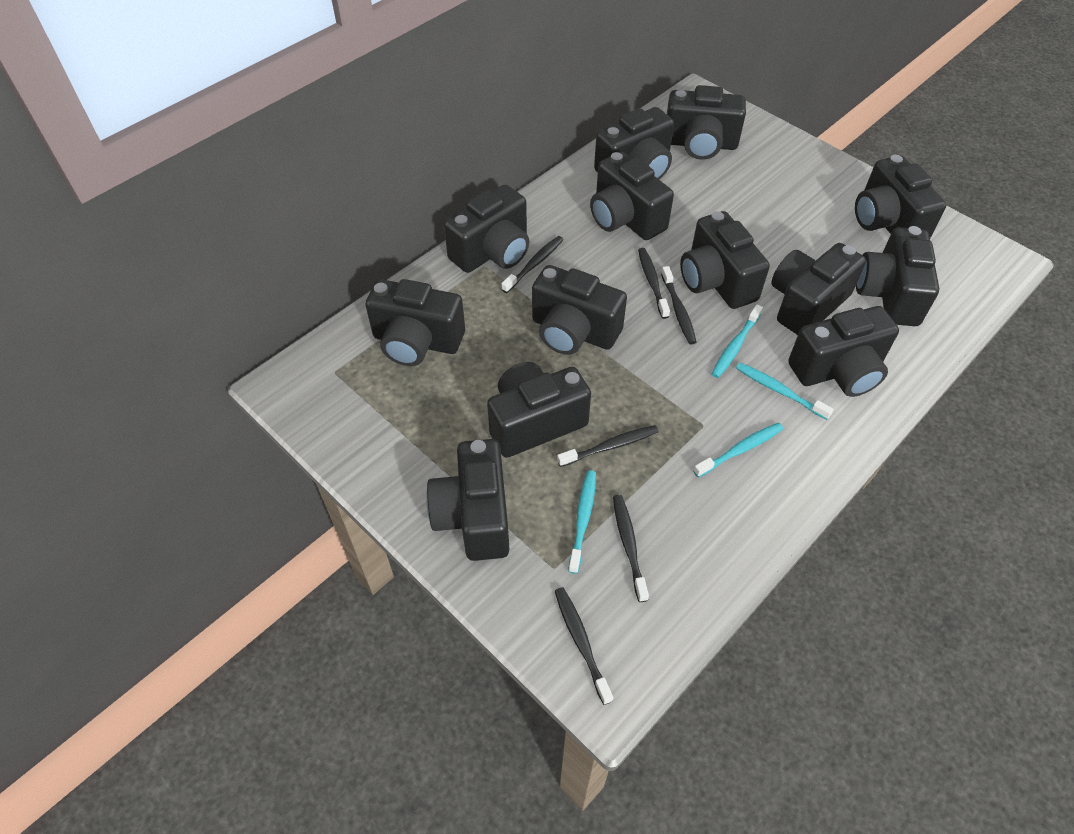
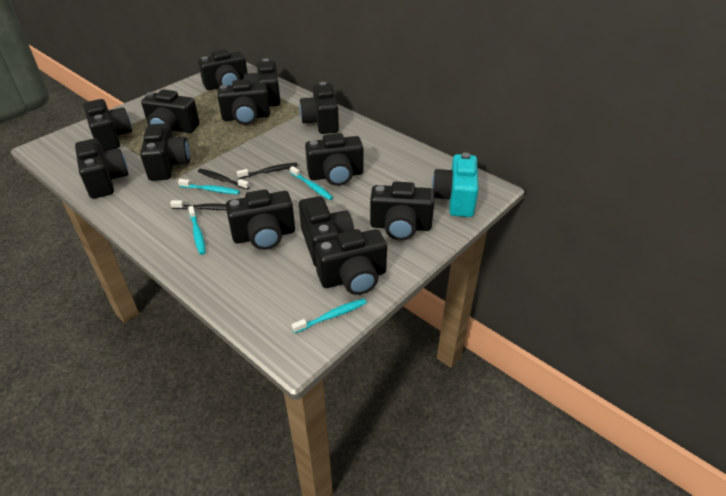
black toothbrush: [501,236,564,293] [555,587,613,705] [557,425,659,467] [613,495,649,602] [638,248,670,319] [661,266,696,344] = 6 -> [170,200,226,210] [198,169,250,190] [237,163,298,179] = 3
turquoise camera: none = 0 -> [432,152,478,217] = 1

